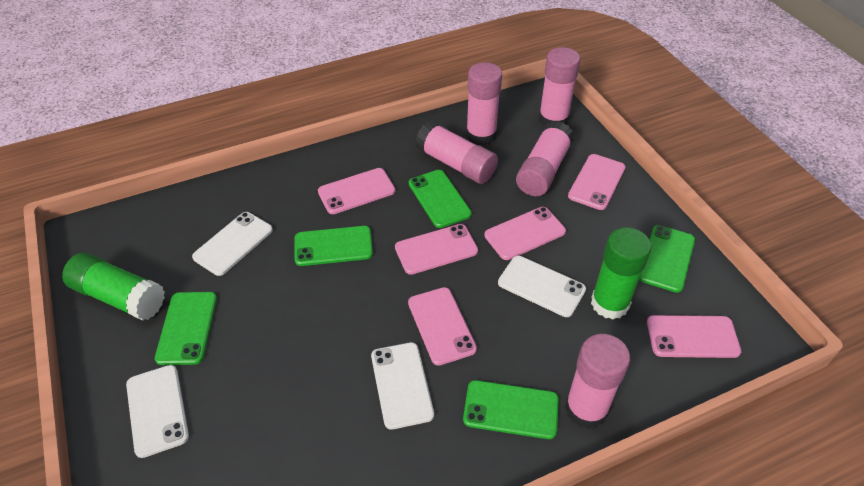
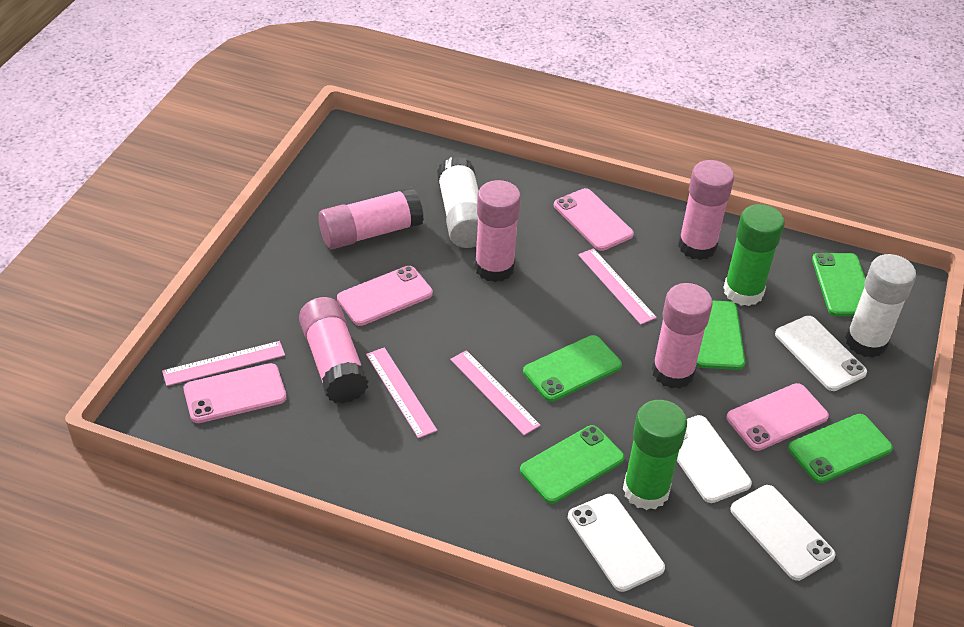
pink phone: [318,168,395,214] [395,224,478,275] [408,287,477,366] [484,207,566,260] [568,154,626,210] [647,315,741,358] = 6 -> [183,363,287,423] [337,266,433,326] [554,188,634,251] [727,383,829,451] = 4
pink ruler: none = 0 -> [162,341,285,386] [366,347,437,438] [450,350,541,435] [578,248,657,325] = 4
white glue stick: none = 0 -> [437,156,479,248] [845,254,916,358] = 2

